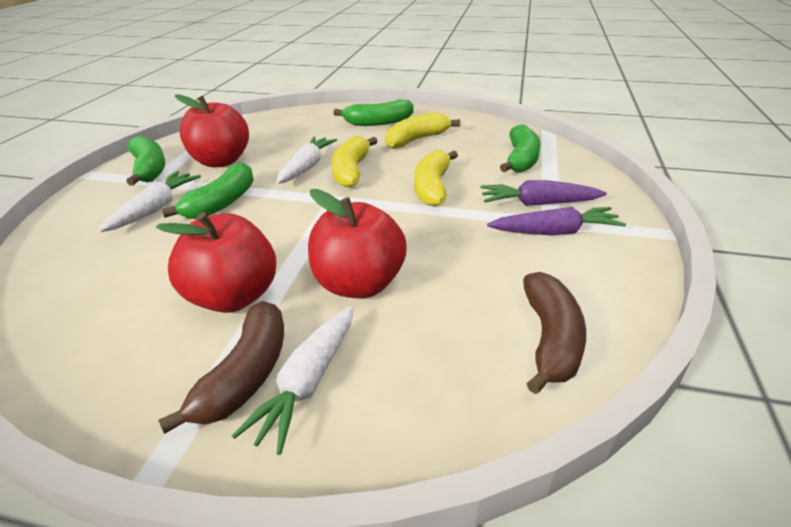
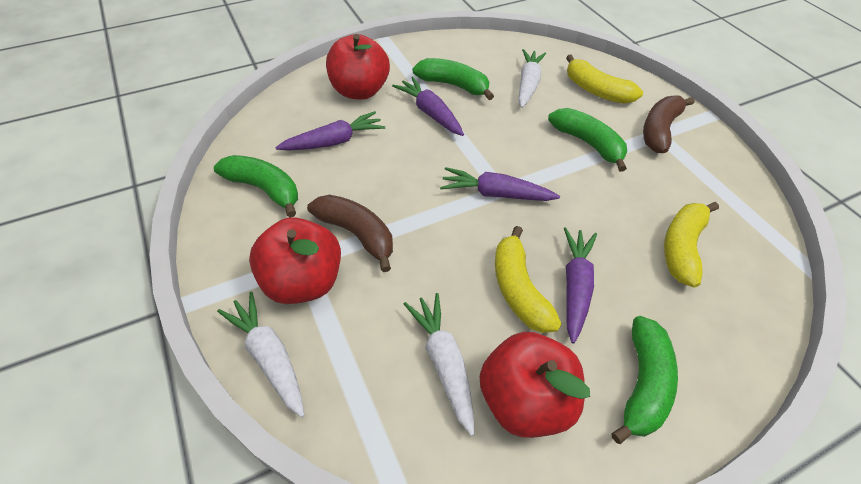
purple carrot: [480,180,607,206] [487,207,626,235] = 2 -> [275,111,385,150] [392,76,464,136] [440,167,560,201] [564,227,597,344] = 4

